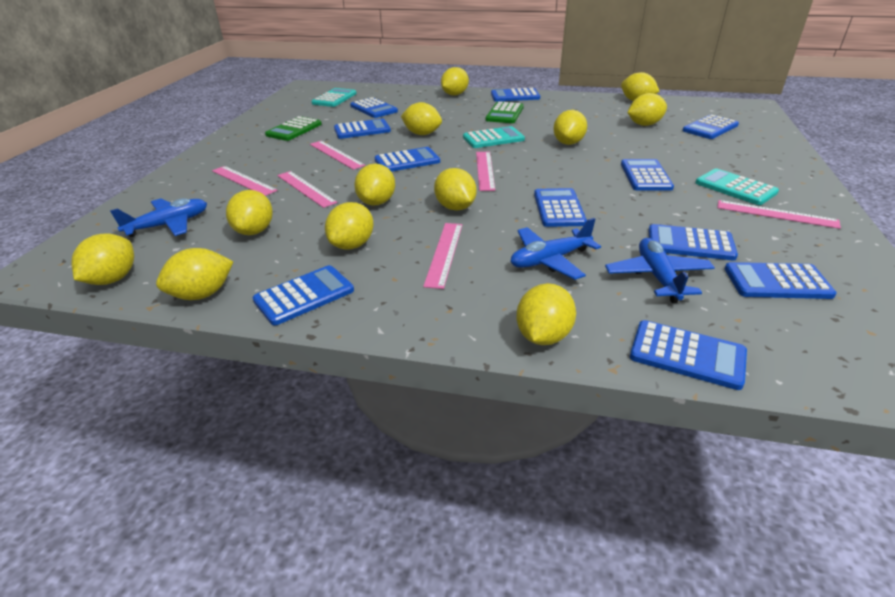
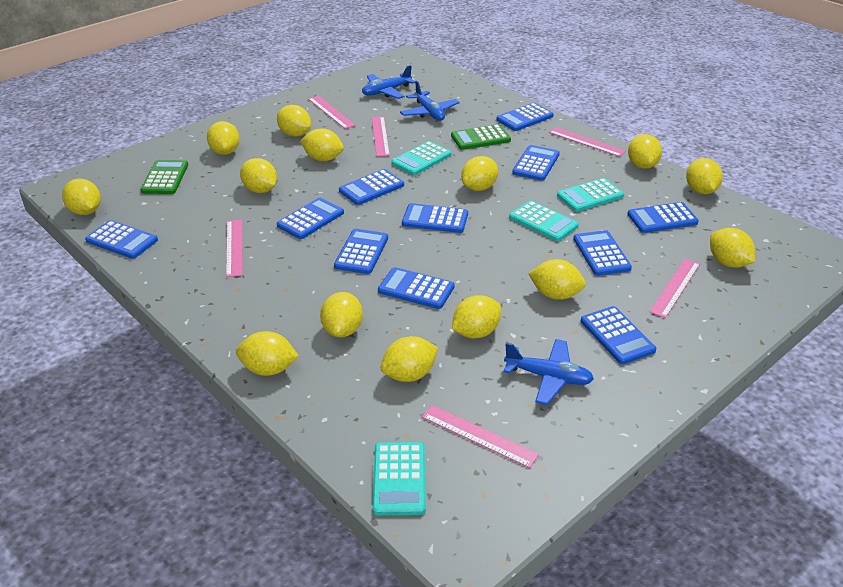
turquoise calculator: [312,88,357,107] [463,126,525,148] [695,168,779,205] = 3 -> [372,442,426,515] [392,141,451,175] [509,201,579,241] [557,178,624,212] = 4
yellow lemon: [71,234,134,285] [156,248,234,300] [226,190,273,235] [325,202,374,250] [354,164,395,206] [401,102,442,135] [434,168,477,211] [441,67,469,95] [516,283,576,345] [553,110,587,145] [621,72,659,101] [627,93,667,126] = 12 -> [62,178,101,215] [207,121,240,155] [236,331,299,376] [240,158,277,193] [277,105,311,137] [300,128,344,161] [320,292,363,337] [381,336,438,382] [452,295,501,339] [461,156,498,191] [528,259,586,300] [628,134,662,169] [686,158,723,194] [710,228,755,268] = 14

